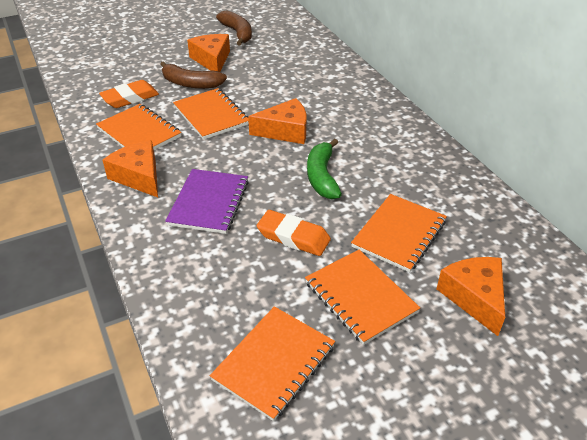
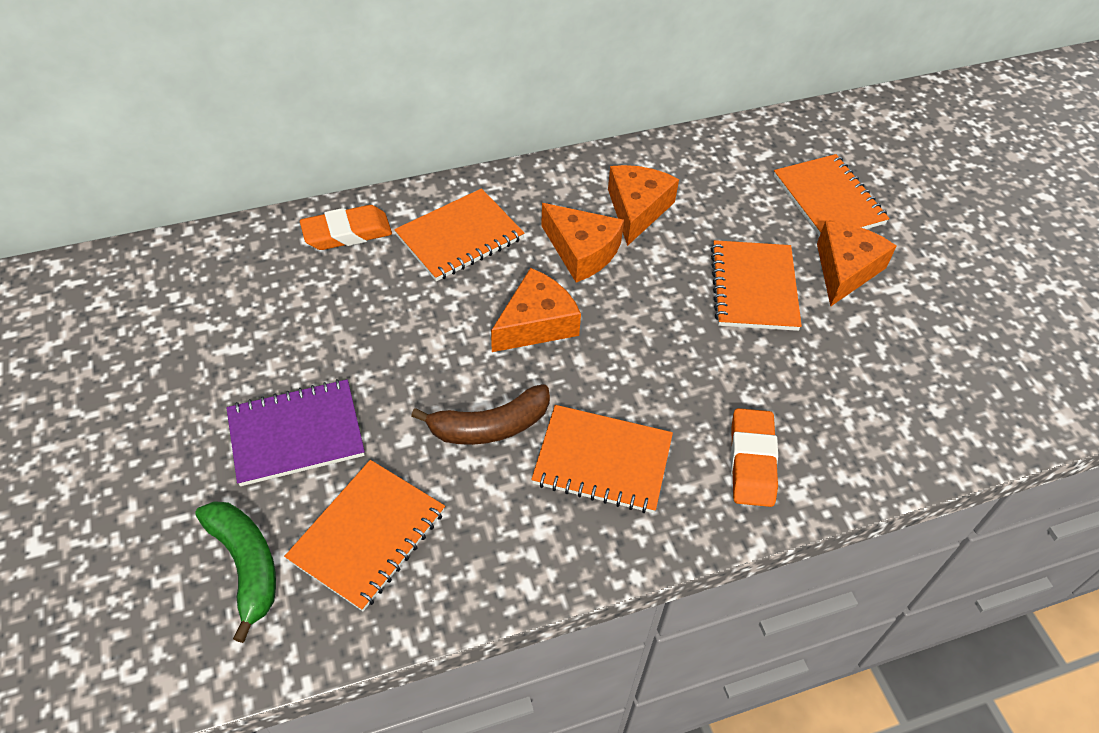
brown banana: [160,61,227,89] [216,11,252,46] = 2 -> [411,384,550,445] = 1

